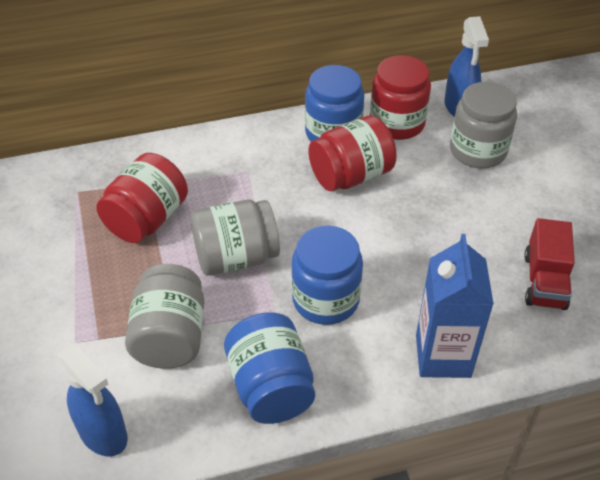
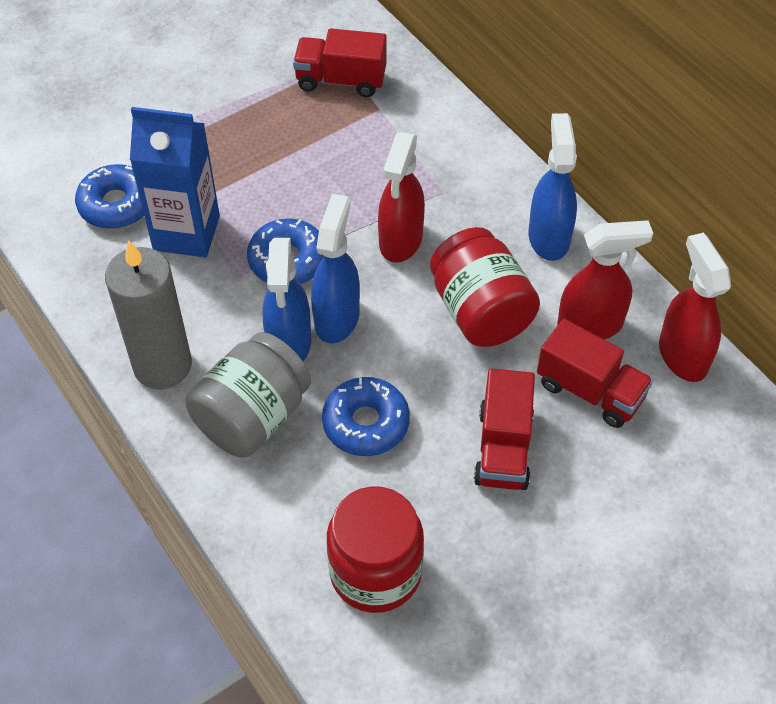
blue donut: none = 0 -> [75,164,144,229] [247,218,323,284] [322,377,410,456] = 3
blue jar: [224,312,315,424] [291,226,363,325] [305,65,364,142] = 3 -> none = 0
blue spray bottle: [58,344,128,456] [444,16,489,117] = 2 -> [263,238,311,361] [311,194,360,343] [528,113,577,261] = 3
grey candle: none = 0 -> [105,241,192,389] = 1
grey jar: [125,264,204,369] [191,200,280,276] [450,82,517,169] = 3 -> [186,332,311,457] = 1
red jar: [96,153,188,243] [309,115,397,191] [370,55,431,140] = 3 -> [327,486,424,613] [430,227,540,347] = 2
red spray bottle: none = 0 -> [378,132,425,262] [557,220,653,339] [659,233,731,382] = 3
red truck: [524,218,575,310] = 1 -> [293,29,387,97] [474,369,535,490] [537,319,653,428] = 3

